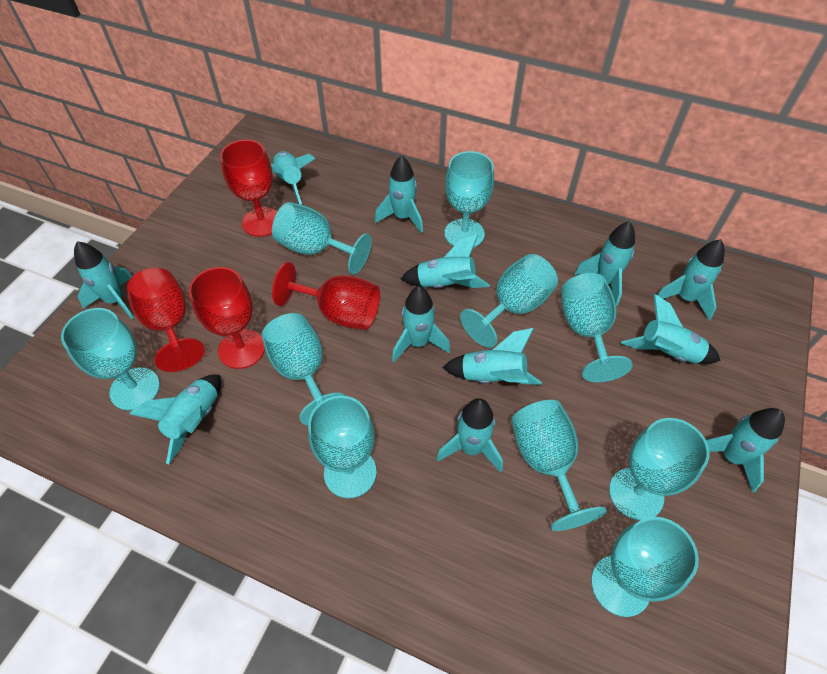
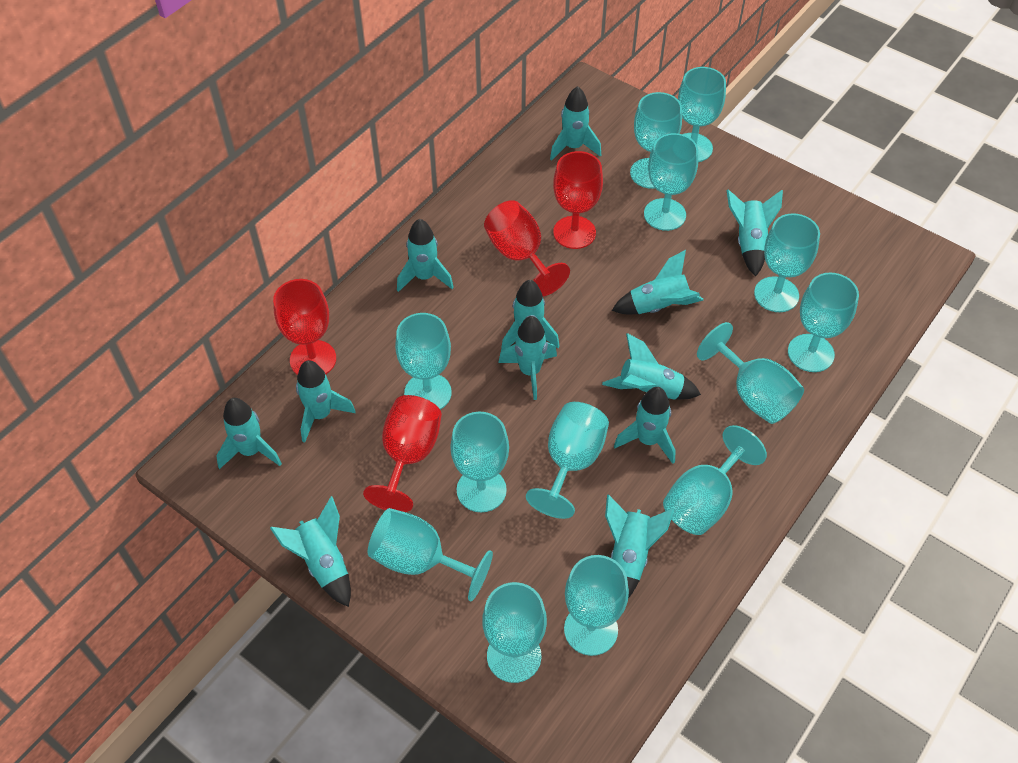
turquoise goblet: [61,308,160,410] [262,313,346,426] [272,202,372,274] [308,396,376,498] [445,151,494,248] [460,254,558,348] [511,400,607,531] [561,273,633,382] [591,517,699,617] [609,418,710,520] = 10 -> [367,508,493,601] [395,313,452,410] [450,411,509,513] [482,582,547,683] [526,402,609,519] [564,555,629,656] [630,92,682,189] [644,133,698,231] [663,425,767,535] [678,67,726,162] [697,322,804,424] [754,213,820,312] [788,272,859,372] = 13

